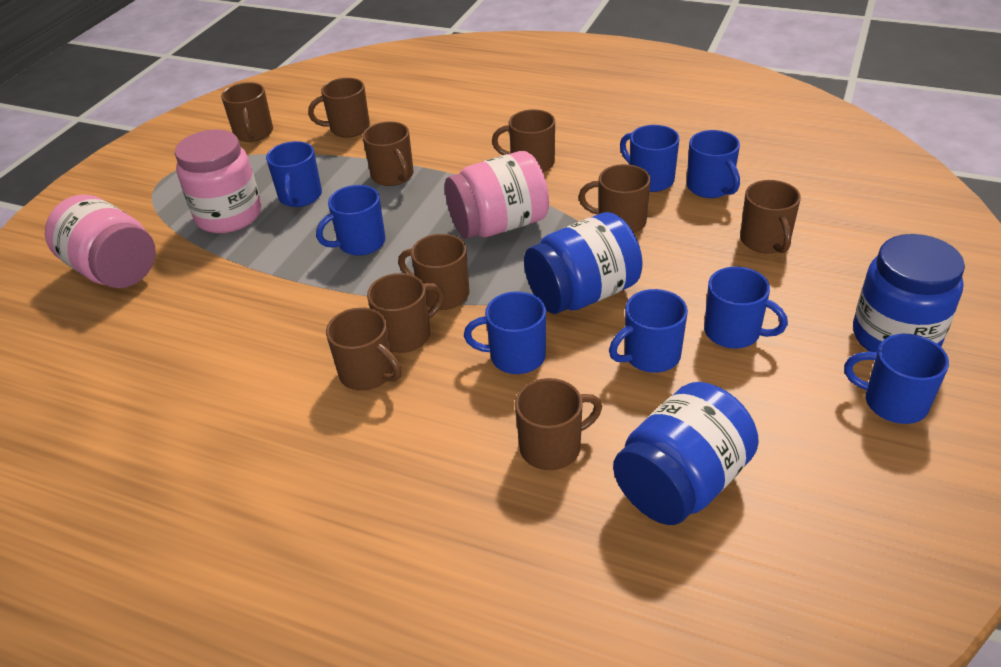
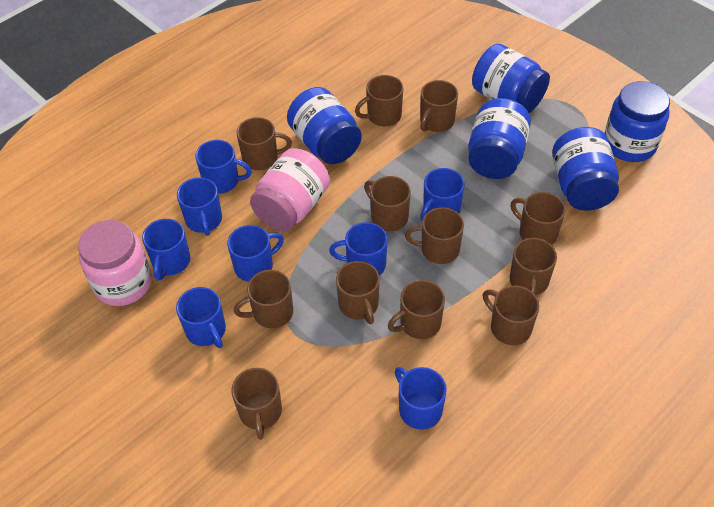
blue jar: [524,212,643,314] [613,382,759,525] [853,234,965,352] = 3 -> [287,87,362,164] [468,98,531,179] [472,44,550,113] [552,127,619,211] [604,81,670,162] = 5
brown mug: [221,82,273,142] [308,78,370,138] [326,307,402,391] [362,121,414,186] [367,273,444,353] [398,234,470,310] [492,109,555,172] [515,378,602,470] [579,164,651,233] [740,180,801,254] = 10 -> [231,368,282,440] [234,270,293,328] [236,117,292,170] [336,261,380,324] [355,75,403,126] [364,176,411,231] [388,280,445,339] [405,207,464,264] [420,80,458,132] [483,286,539,345] [509,238,557,295] [511,192,566,245] = 12
pink jar: [45,194,156,288] [175,129,261,233] [445,151,549,239] = 3 -> [78,220,152,306] [250,148,330,231] = 2

